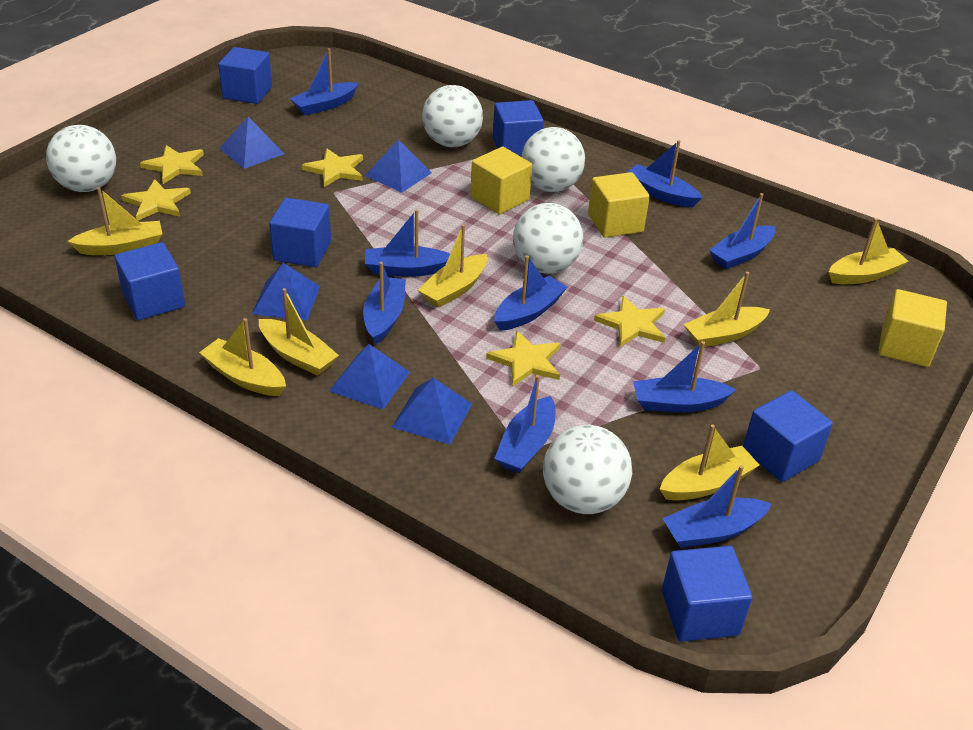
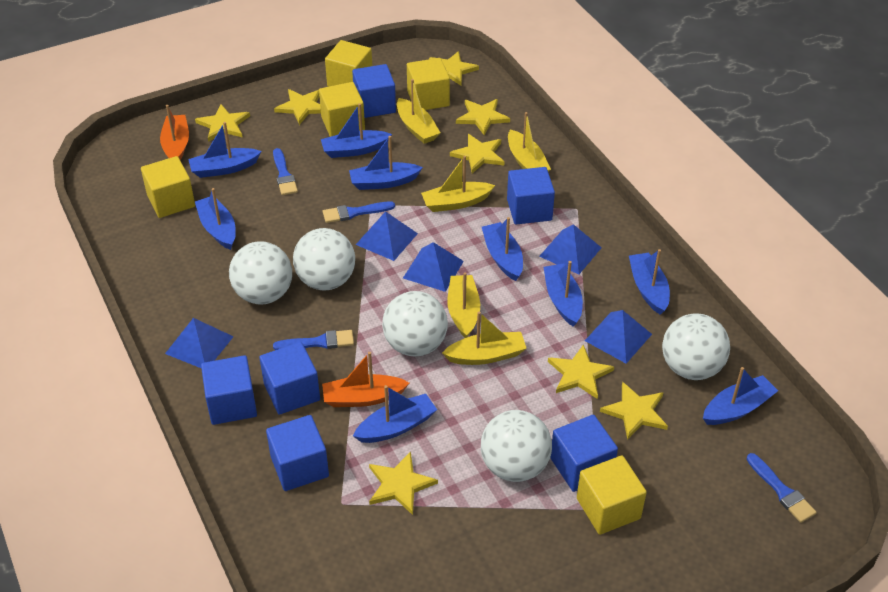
blue brush: none = 0 -> [273,148,298,195] [273,330,354,350] [323,201,395,223] [746,453,817,523] = 4
orange boat: none = 0 -> [160,105,189,160] [322,352,409,407] = 2
yellow boat: [68,187,162,255] [199,318,286,396] [259,288,339,376] [418,224,487,308] [660,424,759,501] [684,272,770,347] [829,218,909,284] = 7 -> [397,79,440,144] [421,156,495,212] [442,311,527,365] [447,272,480,338] [508,112,551,172] = 5
yellow cube: [470,147,532,215] [588,172,650,238] [878,289,947,367] = 3 -> [141,156,195,218] [319,82,365,137] [325,40,372,87] [407,58,450,110] [577,455,647,535] = 5
yellow star: [121,179,191,220] [140,145,204,184] [302,148,363,187] [486,330,561,386] [594,296,665,347] = 5 -> [195,104,250,142] [274,89,321,125] [369,452,438,515] [429,51,479,85] [450,134,504,173] [456,99,510,135] [548,344,614,399] [600,382,668,440] = 8

